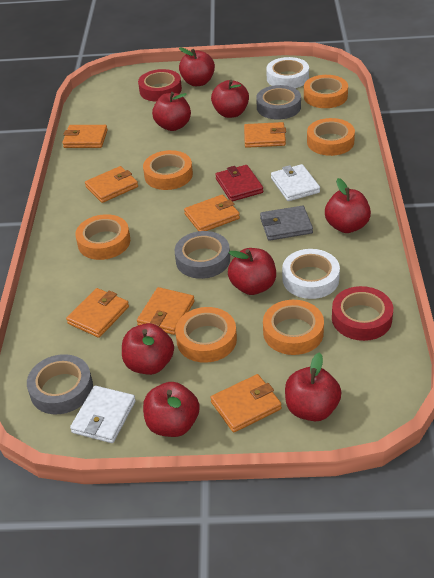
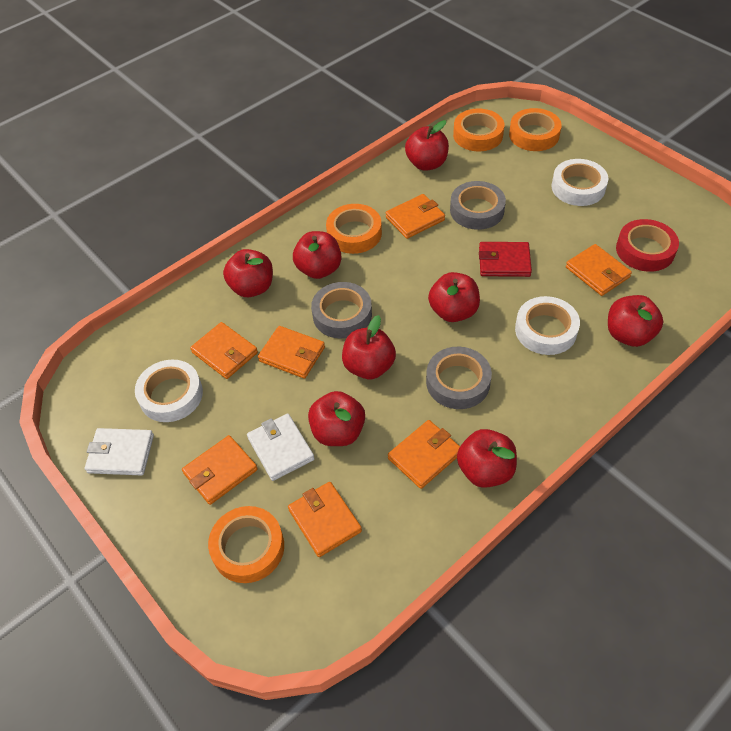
grey wallet: [260,206,313,241] = 1 -> none = 0
orange tape: [75,214,130,260] [143,150,193,190] [175,307,237,363] [263,300,324,355] [304,75,348,108] [307,118,355,156] = 6 -> [208,506,284,583] [326,204,382,254] [453,109,504,151] [509,108,562,151] = 4
red tape: [138,69,182,102] [332,286,393,341] = 2 -> [616,219,679,272] = 1
white tape: [266,57,309,88] [282,249,340,299] = 2 -> [135,360,203,422] [515,296,580,355] [551,159,609,206] = 3

